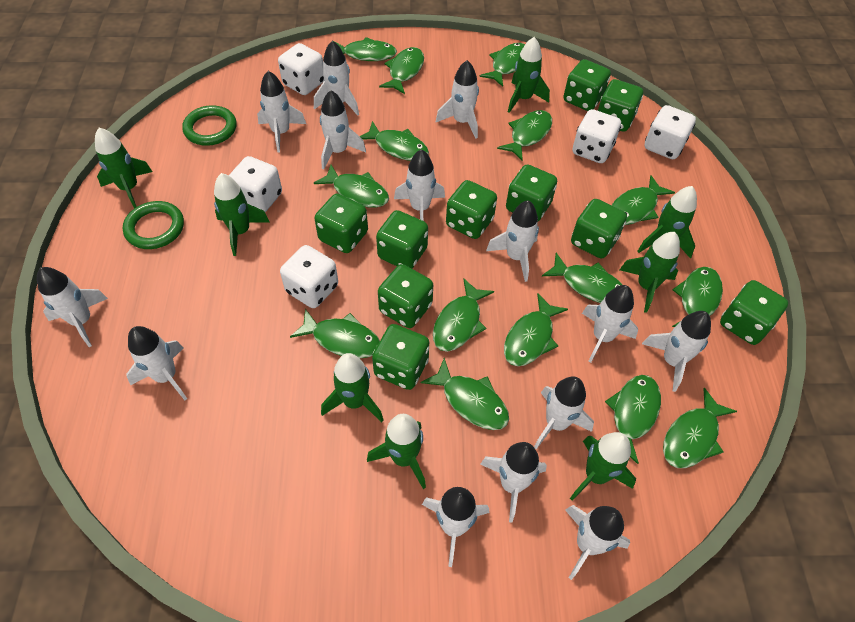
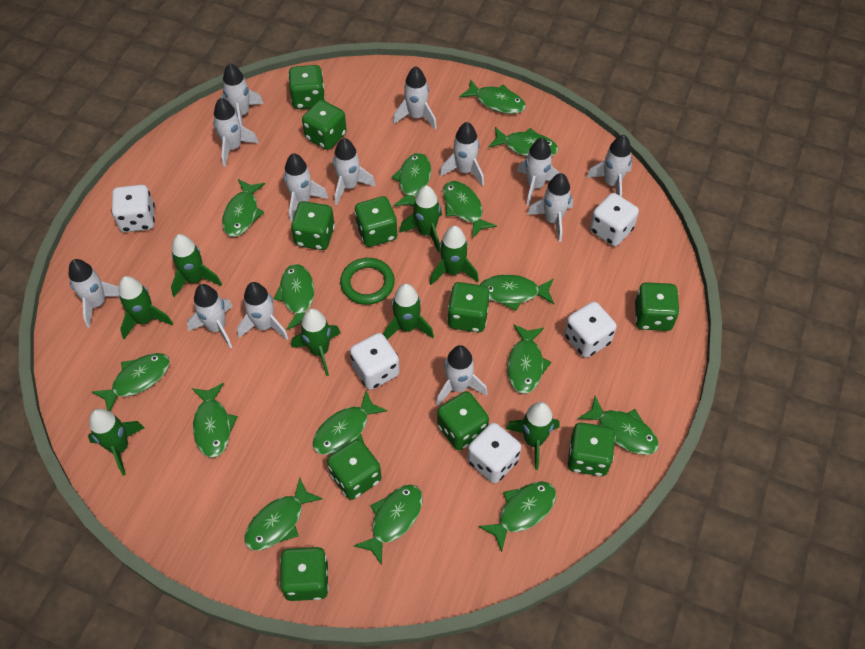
green ring: [123,201,184,249] [182,105,237,146] = 2 -> [340,258,395,305] = 1
white rocket: [37,267,108,347] [127,326,187,400] [257,71,306,152] [314,40,359,116] [320,90,366,169] [394,149,445,221] [422,487,489,567] [436,60,479,138] [480,442,547,522] [486,200,539,282] [534,376,594,449] [565,505,630,580] [582,285,638,363] [642,311,711,392] = 14 -> [69,259,119,328] [187,284,233,349] [213,98,259,167] [219,64,264,126] [237,282,288,340] [284,153,328,221] [333,138,376,205] [393,66,437,129] [436,345,488,406] [440,122,484,186] [517,137,560,206] [527,173,573,242] [586,135,632,197] = 13

